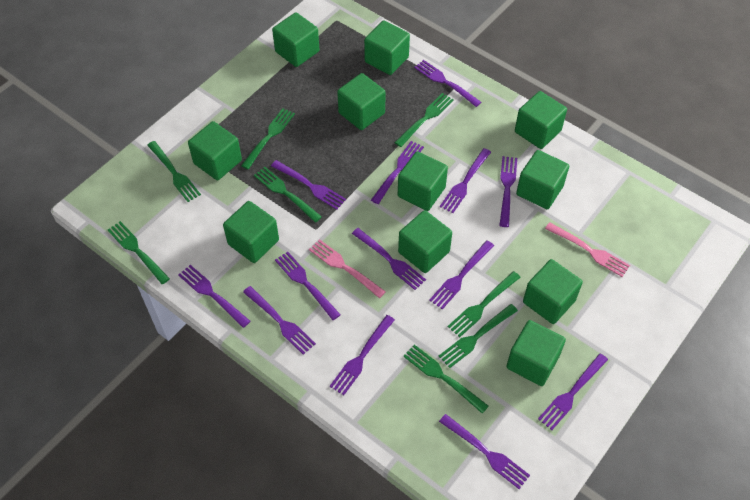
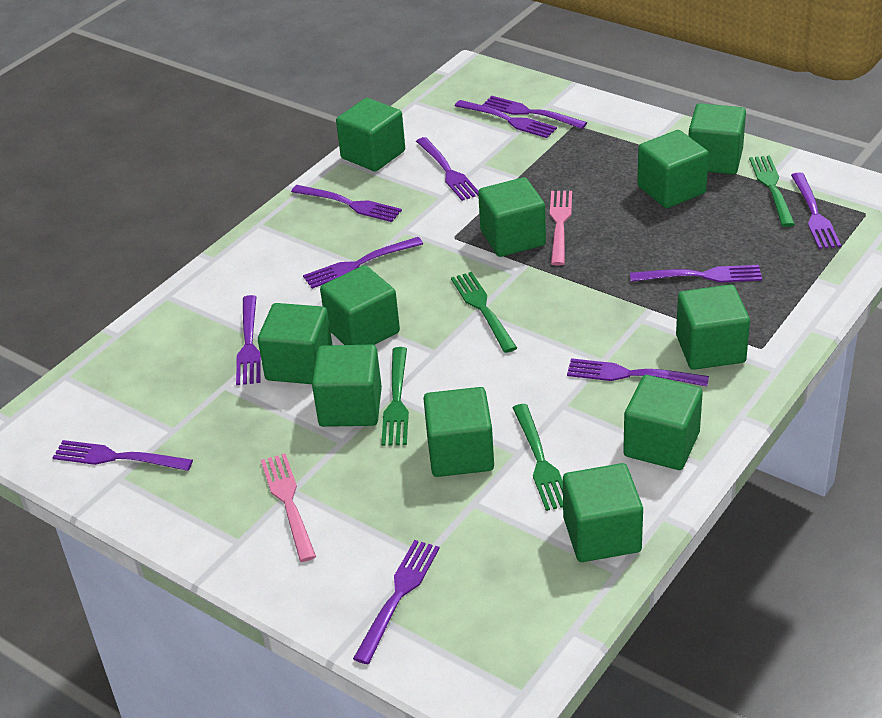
green fork: [108,221,170,284] [147,141,201,202] [241,108,295,169] [254,167,322,222] [394,93,454,147] [403,344,489,414] [439,304,518,368] [448,271,521,337] = 8 -> [381,347,409,446] [451,272,517,353] [512,404,563,511] [749,155,795,227] = 4
purple fork: [178,265,250,328] [243,286,316,355] [271,160,346,210] [275,251,341,320] [330,315,395,395] [352,228,426,290] [371,141,424,204] [414,60,481,107] [429,240,494,309] [439,414,530,489] [440,148,491,213] [499,156,517,227] [538,353,608,430] = 13 -> [52,440,193,471] [236,295,261,385] [291,185,402,222] [303,237,423,289] [353,540,440,664] [416,137,478,201] [455,100,557,138] [482,96,587,129] [567,358,709,386] [630,265,762,283] [791,172,841,249] = 11

